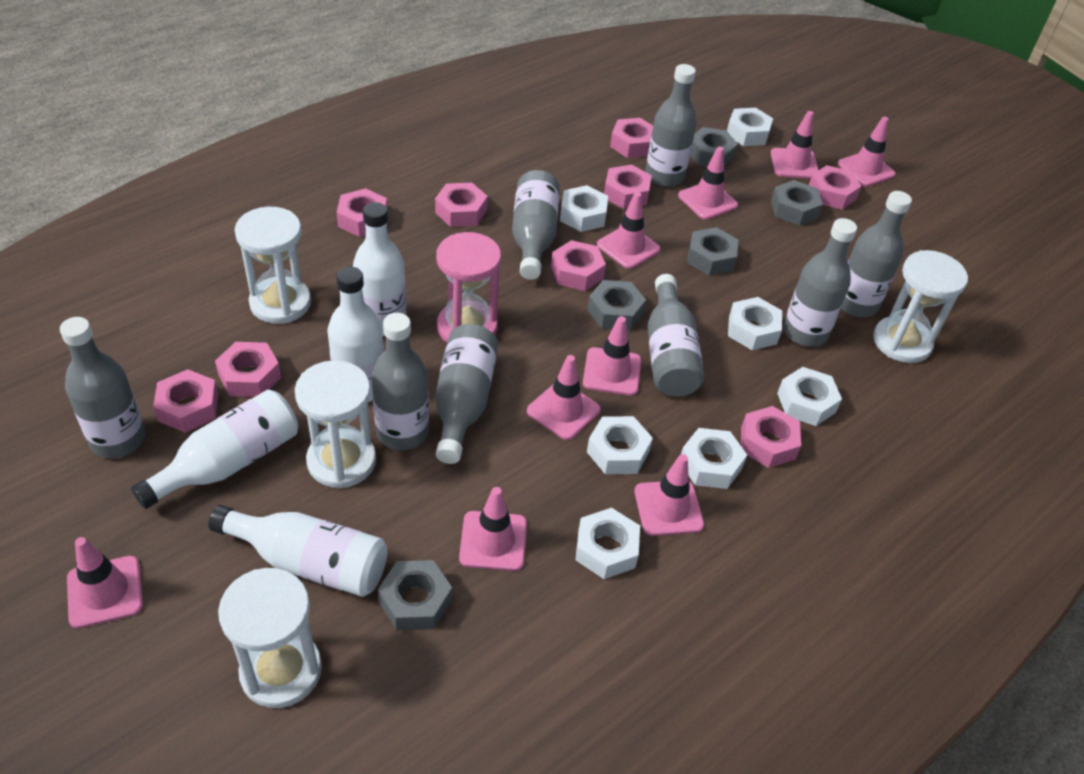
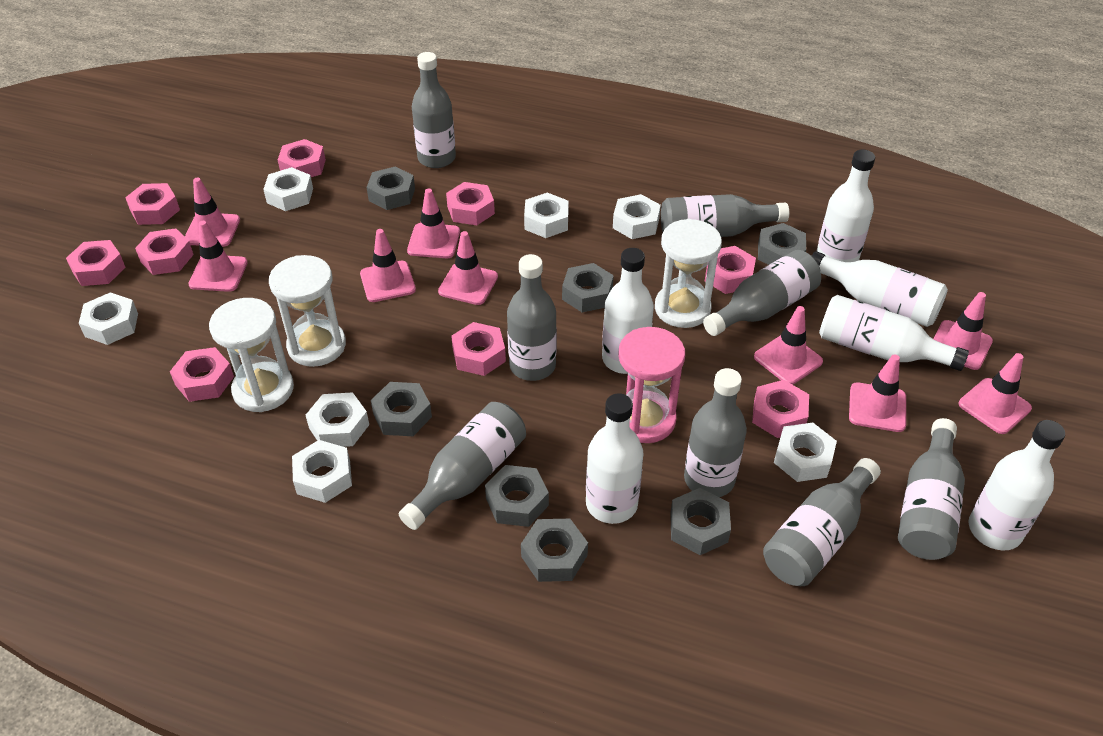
grey nut: [378,560,452,631] [587,280,646,330] [687,227,739,276] [690,127,738,167] [771,180,823,226] = 5 -> [367,166,415,210] [371,382,432,436] [485,465,549,527] [521,519,588,582] [562,263,614,313] [670,488,731,555] [758,223,806,265] = 7
white bottle: [131,389,298,509] [208,505,387,597] [328,267,384,402] [353,202,406,336] = 4 -> [586,393,643,524] [602,248,654,374] [812,251,948,327] [817,150,875,262] [819,295,969,371] [968,420,1065,551] = 6
white hourglass: [218,568,322,708] [235,207,311,324] [295,360,376,488] [873,250,968,363] = 4 -> [209,298,294,412] [269,255,346,367] [655,219,722,328] = 3

